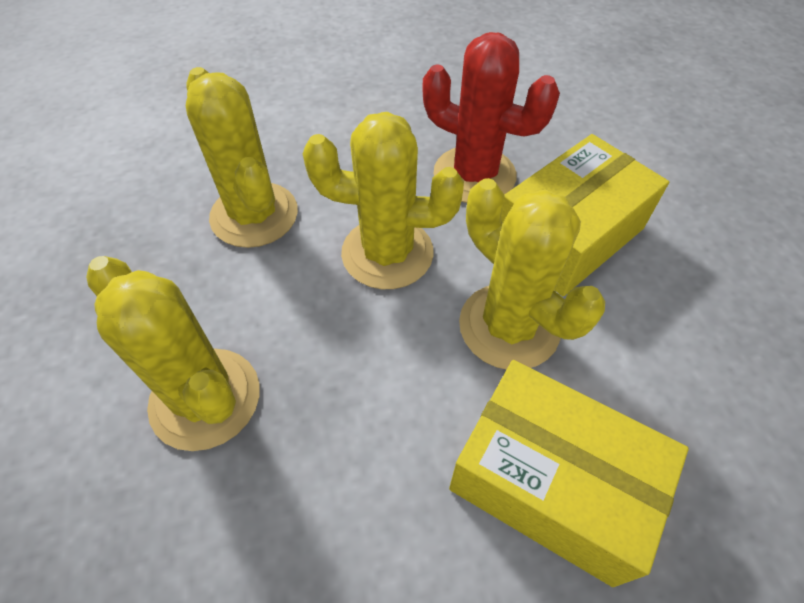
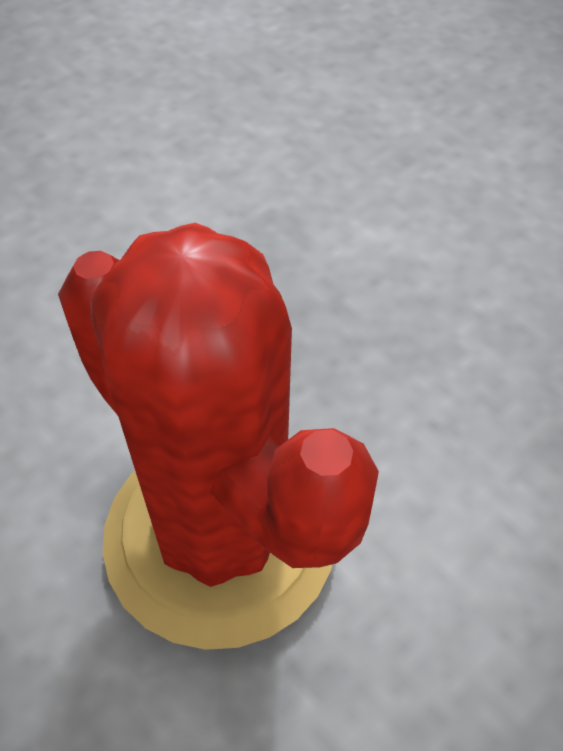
yellow box: [449,360,689,587] [501,134,669,296] = 2 -> none = 0
yellow cactus: [86,256,260,451] [186,67,298,248] [303,112,464,289] [459,178,605,370] = 4 -> none = 0

